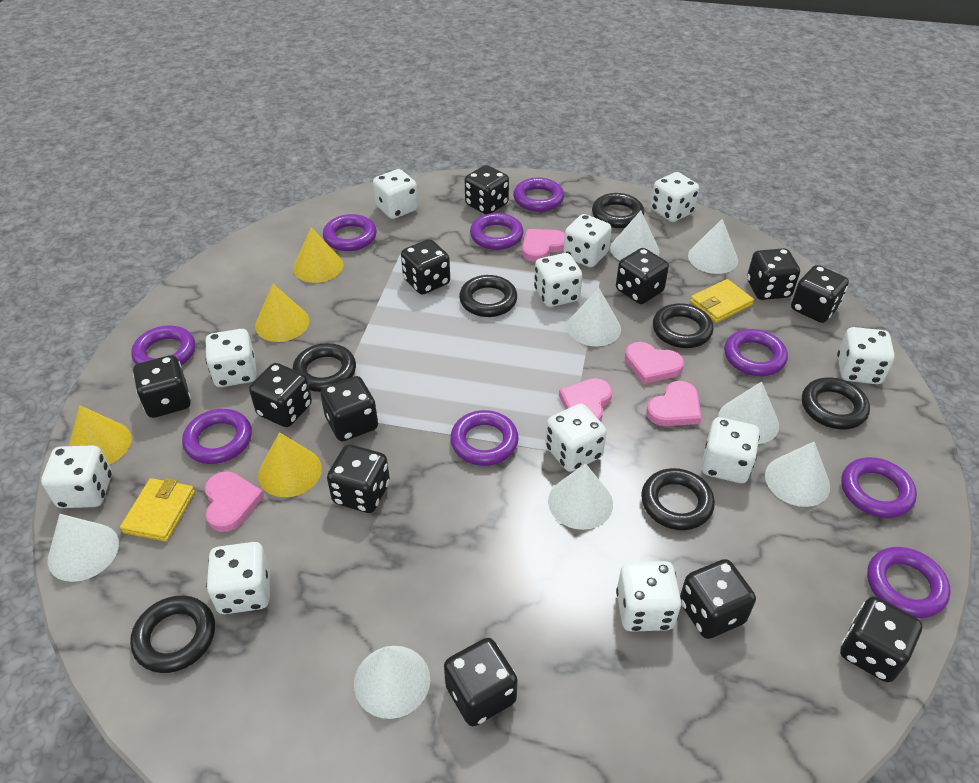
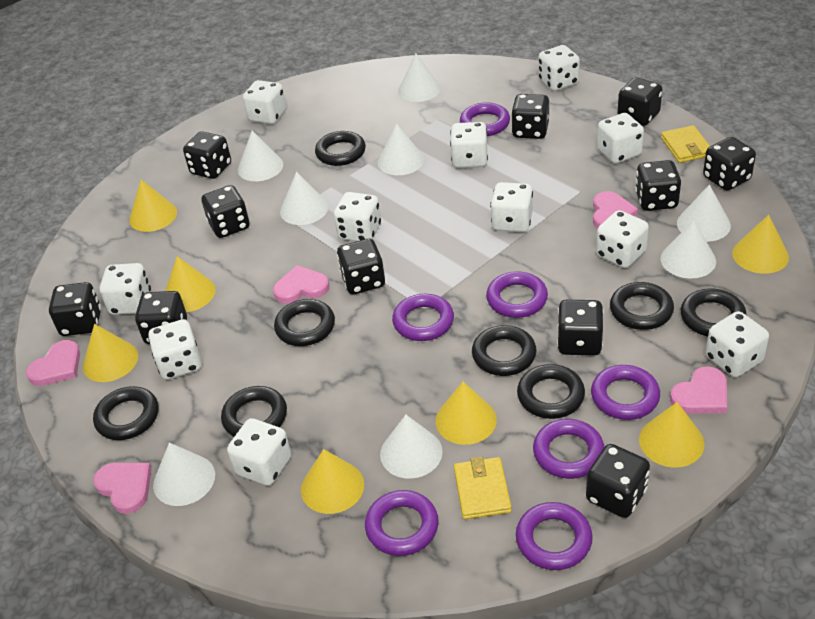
black dice: [133,355,191,418] [249,363,312,427] [320,376,378,441] [327,444,390,513] [401,239,450,294] [444,638,518,726] [465,165,509,215] [616,248,669,304] [680,559,756,639] [747,248,800,300] [791,265,849,323] [840,596,922,682] = 12 -> [49,282,101,336] [135,291,187,344] [183,131,231,179] [202,185,250,238] [337,239,385,294] [511,94,549,139] [557,299,604,356] [586,444,650,518] [617,77,662,126] [635,160,681,211] [703,137,756,190] = 11
black ring: [130,595,215,673] [293,343,356,392] [459,275,517,317] [592,193,644,228] [641,468,715,530] [653,303,714,348] [802,378,870,429] = 7 -> [93,386,158,440] [221,386,287,437] [274,299,335,346] [315,131,366,166] [472,325,537,376] [517,364,585,419] [610,282,674,330] [680,288,747,336] = 8
purple ring: [131,325,195,365] [182,409,252,464] [323,214,377,251] [450,410,518,466] [470,213,524,250] [513,177,564,212] [724,329,788,376] [841,457,917,518] [867,547,951,618] = 9 -> [365,490,439,556] [392,294,454,341] [460,102,510,136] [486,271,548,318] [516,502,593,570] [533,419,604,479] [591,365,660,420] = 7
yellow cone: [69,405,132,465] [255,284,309,342] [258,432,322,497] [293,227,343,283] = 4 -> [83,324,138,382] [129,180,177,232] [165,256,216,312] [301,449,364,514] [436,382,497,445] [639,402,704,467] [732,215,789,274] = 7

